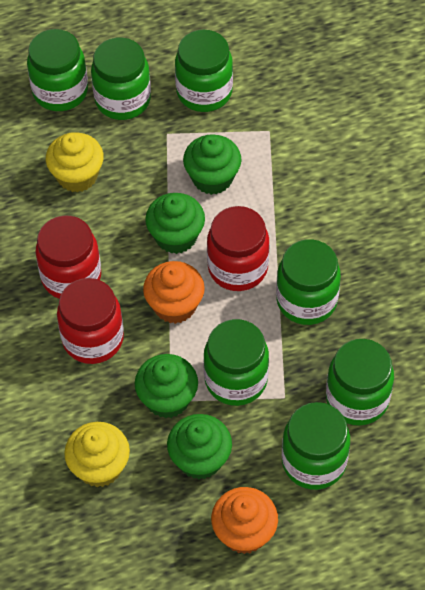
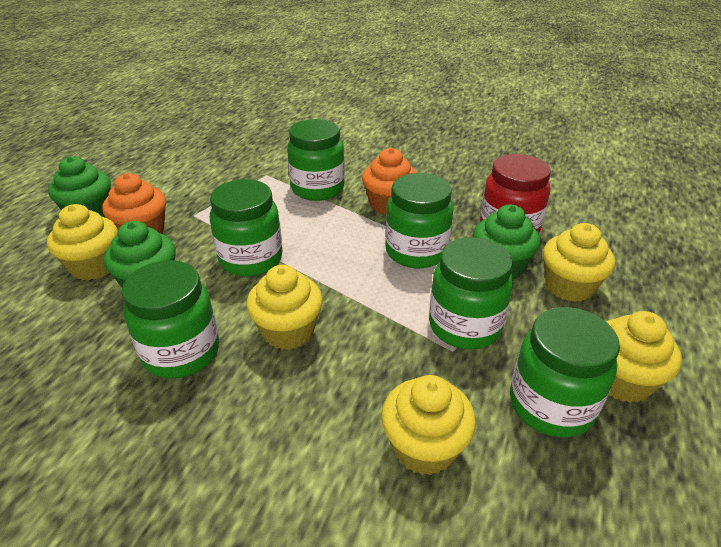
green cupcake: [135,354,198,418] [145,193,205,254] [167,414,232,479] [183,134,241,195] = 4 -> [48,156,111,218] [104,221,176,287] [473,204,541,279] = 3
green jar: [27,29,88,111] [91,38,151,120] [175,30,233,112] [203,319,269,406] [276,239,341,325] [282,402,350,490] [326,339,394,426] = 7 -> [122,260,219,379] [210,179,283,276] [287,119,345,201] [385,173,454,268] [429,237,513,350] [510,307,620,437] = 6
red jar: [35,216,101,299] [57,278,124,364] [207,206,270,291] = 3 -> [480,154,551,233] = 1
yellow cupcake: [46,132,104,193] [64,422,130,487] = 2 -> [47,204,118,280] [246,265,323,350] [381,375,476,476] [543,223,615,302] [606,311,682,403] = 5

